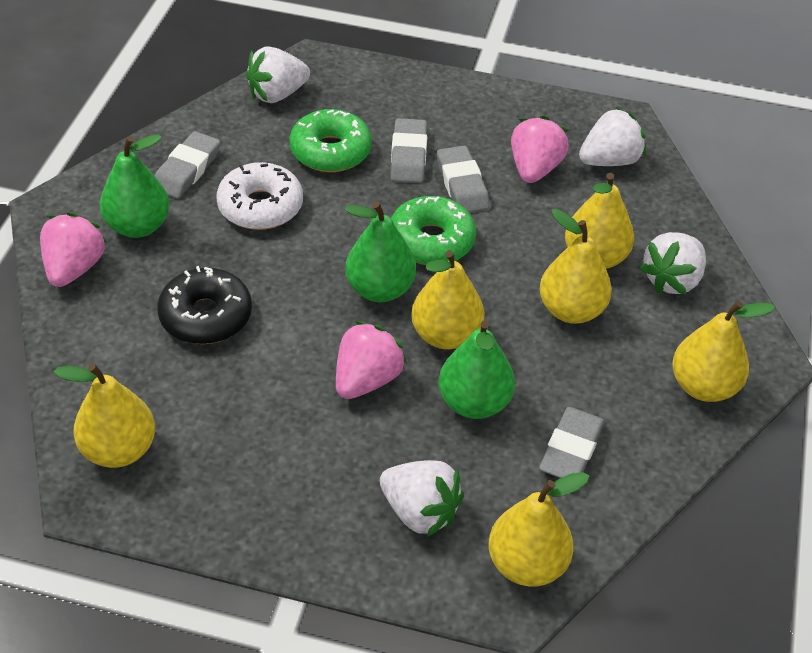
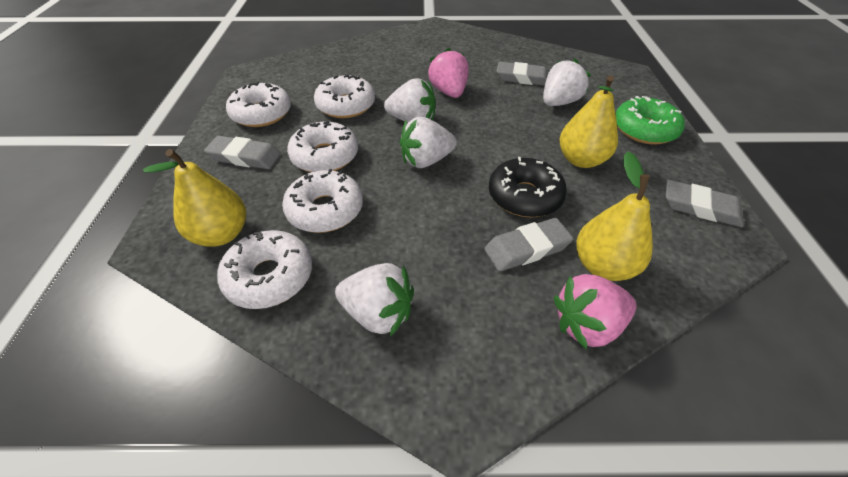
green donut: [290,109,372,172] [391,196,476,265] = 2 -> [615,96,685,144] = 1
green pear: [100,134,170,238] [344,202,416,302] [438,320,515,419] = 3 -> none = 0
pink strawberry: [40,212,107,287] [336,321,407,399] [511,116,569,183] = 3 -> [428,48,469,98] [554,274,637,350] = 2
white donut: [217,162,303,230] = 1 -> [217,230,312,309] [226,82,291,127] [282,169,363,233] [287,121,358,172] [314,75,375,118] = 5
yellow pear: [54,363,155,468] [411,250,485,349] [488,472,589,587] [539,209,612,324] [565,173,634,269] [672,300,775,402] = 6 -> [143,149,246,247] [559,76,618,168] [576,152,653,281] = 3

